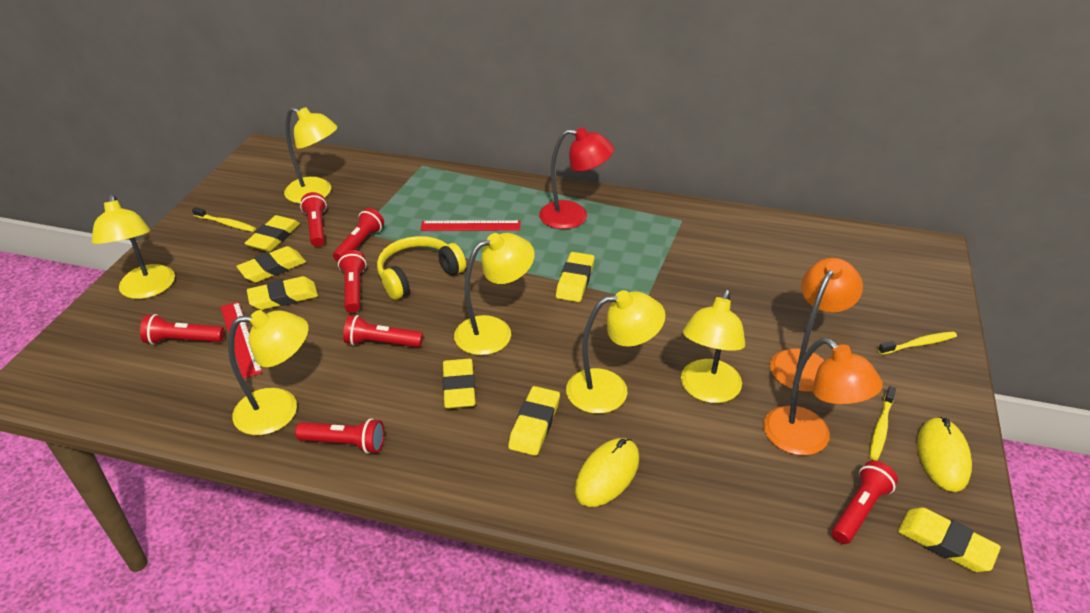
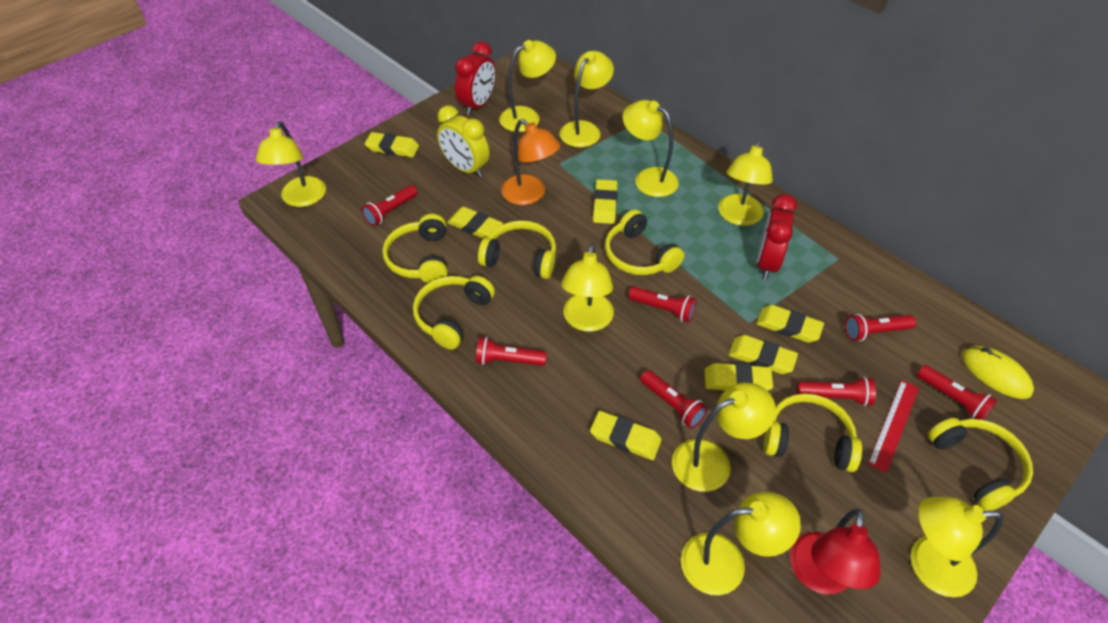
orange lamp: [764,338,883,455] [770,258,863,392] = 2 -> [501,119,560,205] = 1
red clock: none = 0 -> [455,41,495,115] [757,194,797,280] = 2
red ruler: [220,302,263,379] [420,220,521,231] = 2 -> [868,380,919,473] = 1
yellow clock: none = 0 -> [437,105,489,178] = 1
yellow headphones: [377,236,466,300] = 1 -> [382,214,448,283] [413,276,495,350] [478,220,556,279] [605,210,684,275] [764,393,862,472] [928,418,1033,511] = 6
yellow lamp: [92,194,175,299] [228,310,309,435] [284,107,338,204] [454,233,535,355] [566,290,666,414] [681,290,745,403] = 6 -> [256,121,326,207] [499,40,556,132] [560,51,614,147] [561,243,614,332] [623,100,679,197] [672,383,776,492] [681,492,801,595] [718,140,773,226] [911,497,1003,597] = 9
yellow mouse: [575,438,639,507] [917,417,972,492] = 2 -> [962,346,1034,399] = 1
yellow toothbrush: [192,207,256,232] [870,386,896,460] [878,331,957,355] = 3 -> none = 0

